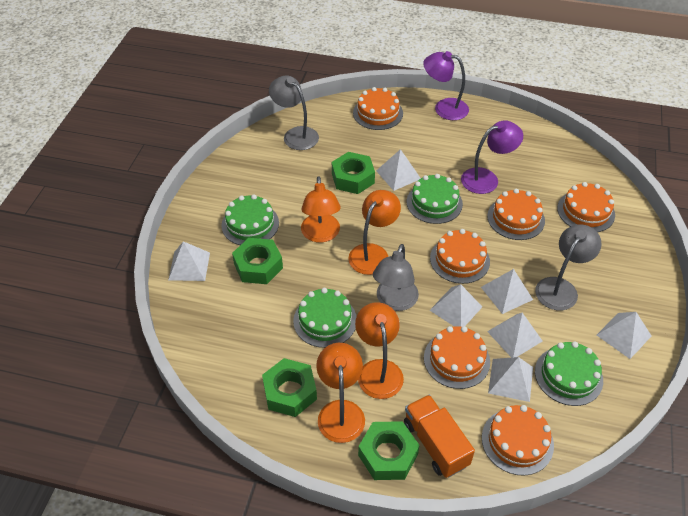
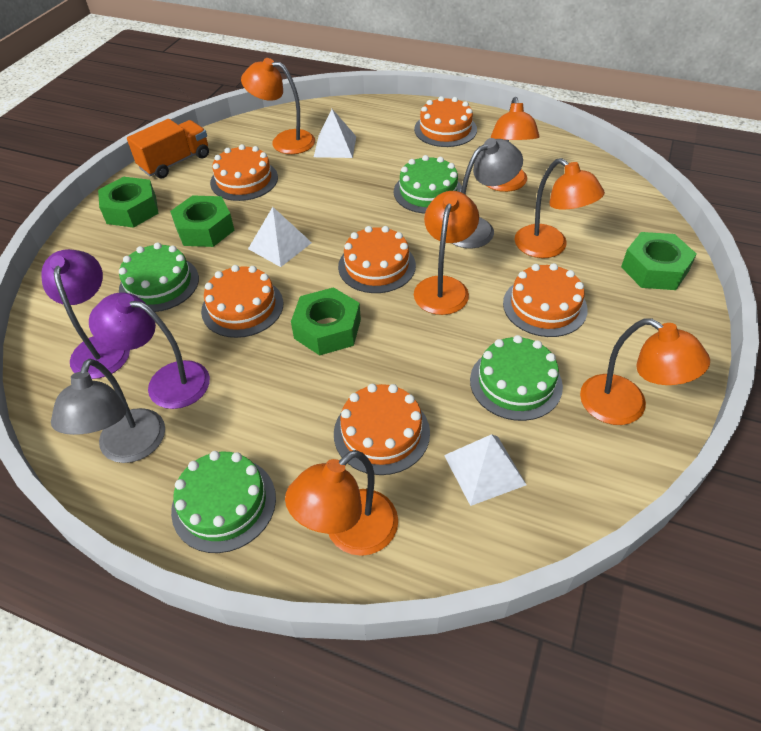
grey lamp: [269,76,319,150] [373,244,419,311] [535,224,602,310] = 3 -> [51,359,165,463] [452,138,523,249] = 2
orange lamp: [301,176,341,243] [316,343,365,443] [348,190,401,275] [355,302,404,399] = 4 -> [241,58,315,154] [285,450,398,556] [414,191,479,315] [485,97,540,192] [514,158,605,258] [580,318,710,425] = 6
white pyramid: [168,241,210,281] [376,149,421,191] [429,284,482,327] [481,269,533,314] [487,313,543,358] [488,357,533,402] [597,312,651,359] = 7 -> [248,207,312,267] [314,109,356,158] [444,434,526,506] = 3

